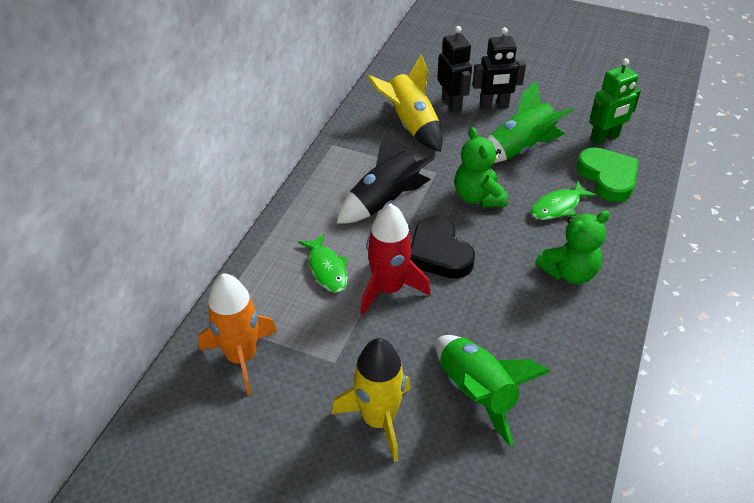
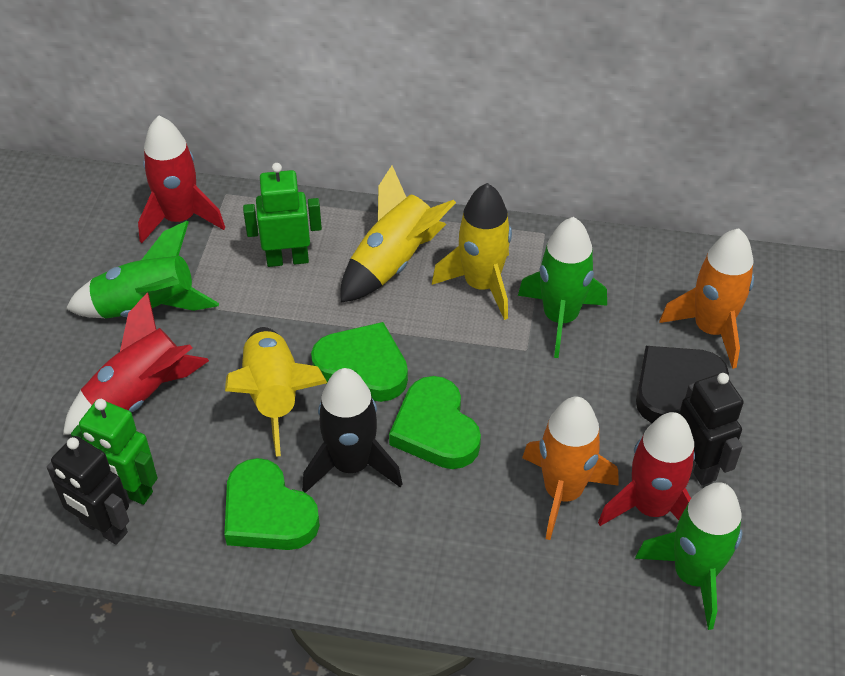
green fish: [298,233,348,293] [531,181,597,220] = 2 -> none = 0
green heart: [576,147,639,202] = 1 -> [224,458,320,550] [311,322,408,402] [389,376,481,469] = 3
green robot: [590,58,641,145] = 1 -> [71,399,158,505] [243,163,322,267] = 2
green rocket: [436,335,550,446] [487,80,574,163] = 2 -> [66,221,219,318] [518,217,607,358] [635,482,743,630] = 3
green teddy bear: [455,127,508,207] [535,210,610,284] = 2 -> none = 0
orange rocket: [198,273,277,395] = 1 -> [522,397,619,540] [659,228,754,369] = 2
red rocket: [360,203,431,315] = 1 -> [63,292,209,435] [138,116,225,243] [598,412,695,526] = 3
yellow rocket: [331,338,410,462] [368,54,443,152] = 2 -> [225,327,327,457] [340,166,456,303] [432,183,512,320] = 3

